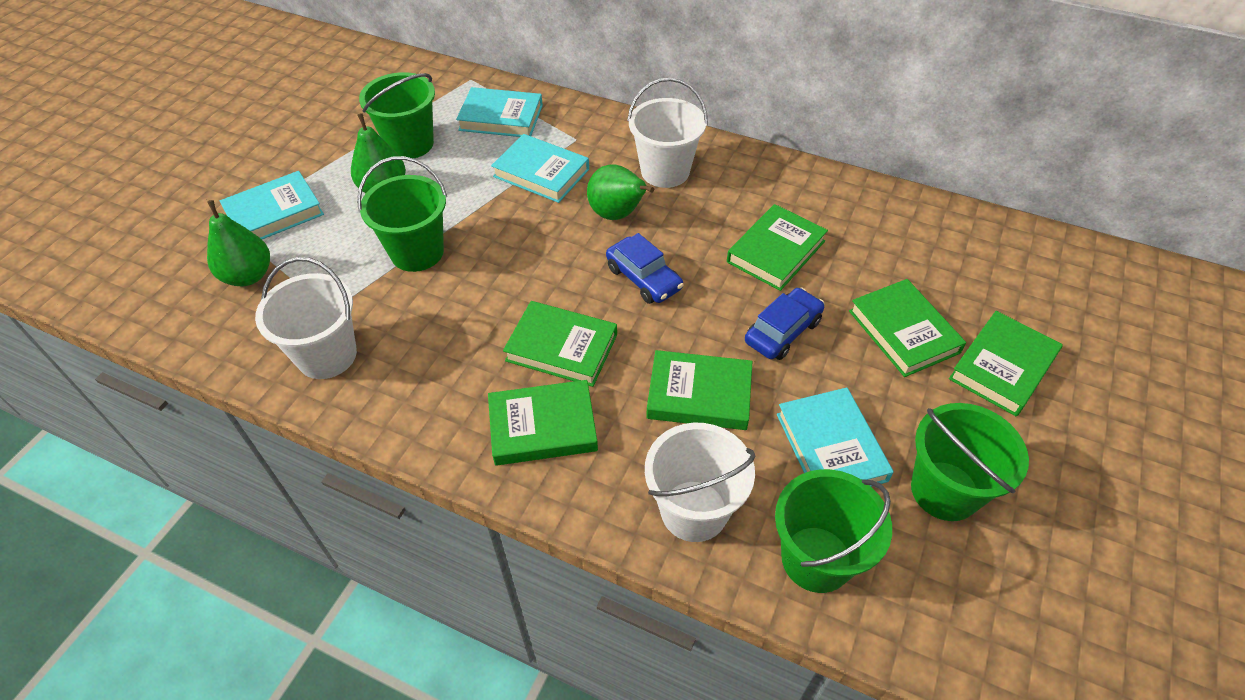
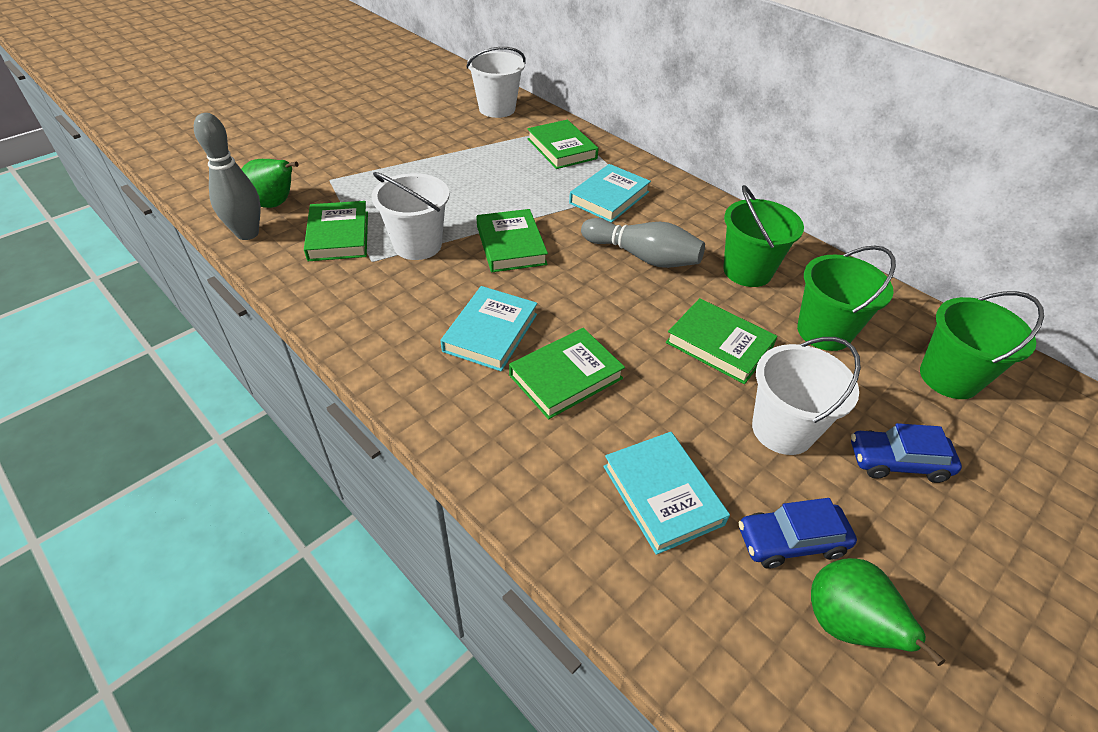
green book: [488,380,598,466] [503,301,617,387] [646,350,753,430] [727,204,828,291] [849,279,966,377] [949,311,1063,416] = 6 -> [304,201,368,261] [476,209,548,272] [509,328,625,419] [527,120,599,169] [666,298,778,384] = 5
green bucket: [357,156,447,272] [359,72,435,159] [775,469,892,593] [911,403,1029,521] = 4 -> [723,185,804,287] [797,245,896,351] [920,291,1044,399] = 3
green pear: [207,200,270,286] [351,113,406,193] [587,164,654,220] = 3 -> [241,159,298,208] [811,558,945,666] = 2
grey bowling pin: none = 0 -> [194,113,261,240] [581,218,705,268] = 2
turquoise book: [220,171,324,239] [456,87,543,137] [491,134,589,203] [777,387,894,486] = 4 -> [441,286,538,371] [569,164,651,223] [604,432,730,555] = 3

